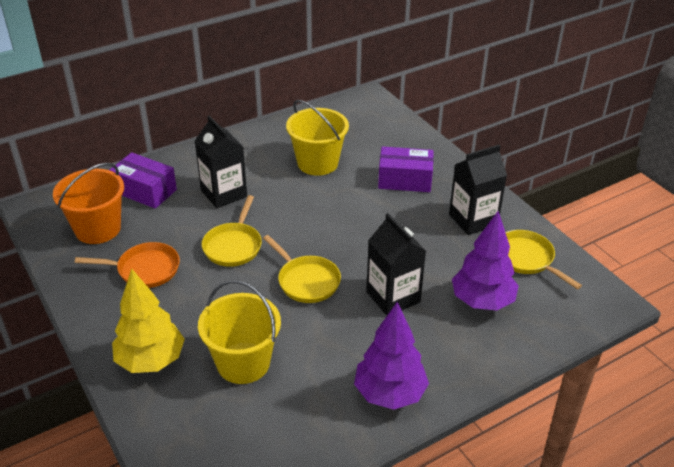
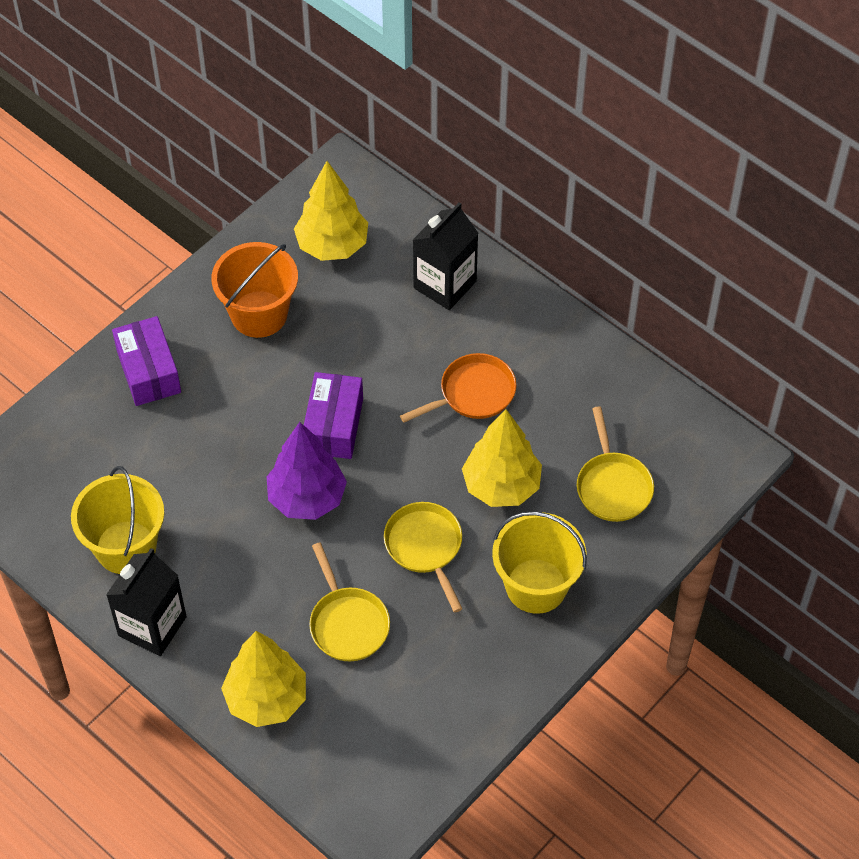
black carton: [195,115,247,208] [366,213,426,316] [449,145,507,235] = 3 -> [106,548,187,656] [413,202,478,310] = 2
purple tree: [354,302,429,410] [452,211,519,311] = 2 -> [267,422,347,520] = 1
yellow tree: [112,268,185,373] = 1 -> [221,631,306,727] [294,161,368,261] [462,409,542,507] = 3

